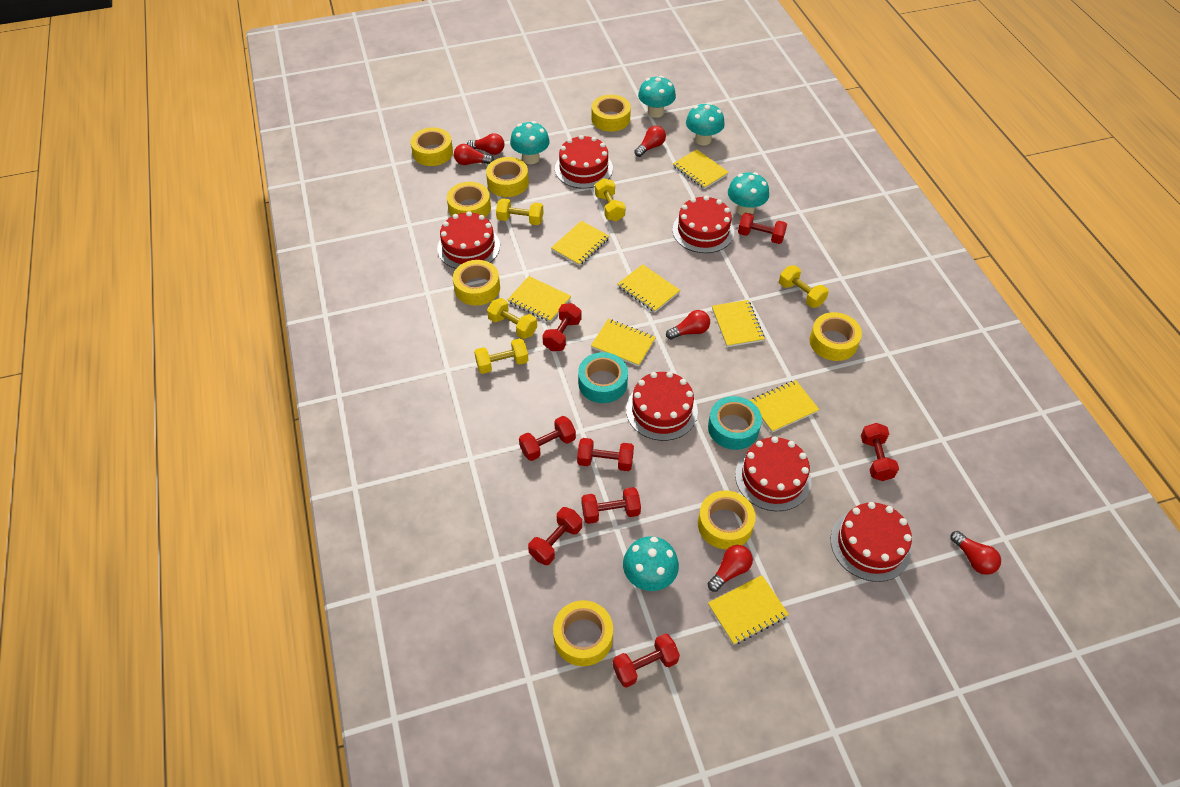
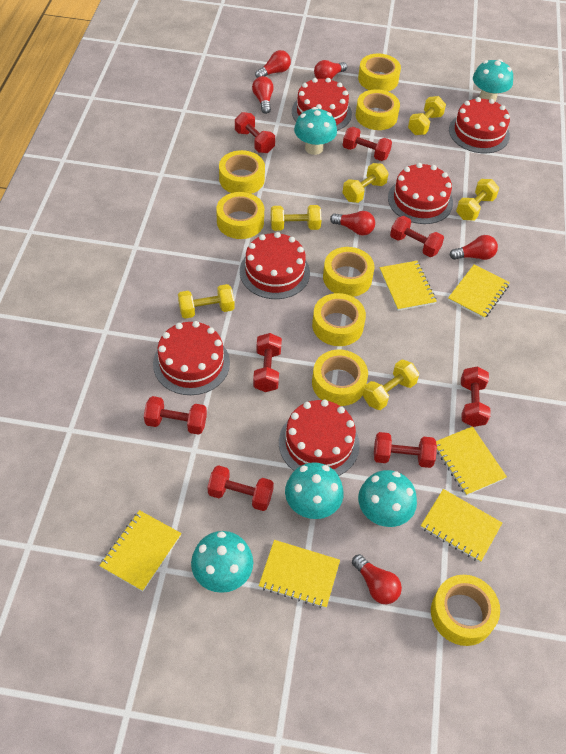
turquoise tape: [578,352,628,403] [708,396,762,450] = 2 -> none = 0
yellow dumbbell: [474,338,528,374] [487,298,537,339] [496,198,544,225] [595,178,626,221] [779,265,829,308] = 5 -> [178,284,234,319] [271,205,322,231] [343,163,389,203] [363,359,419,410] [408,96,446,135] [456,179,499,221] = 6
yellow notebook: [508,276,571,322] [551,221,609,266] [591,319,656,367] [618,264,680,312] [673,149,729,189] [708,575,789,645] [712,300,765,347] [750,380,819,433] = 8 -> [99,510,182,592] [259,540,340,608] [380,261,437,311] [421,489,502,562] [436,426,507,496] [448,264,510,319] = 6

